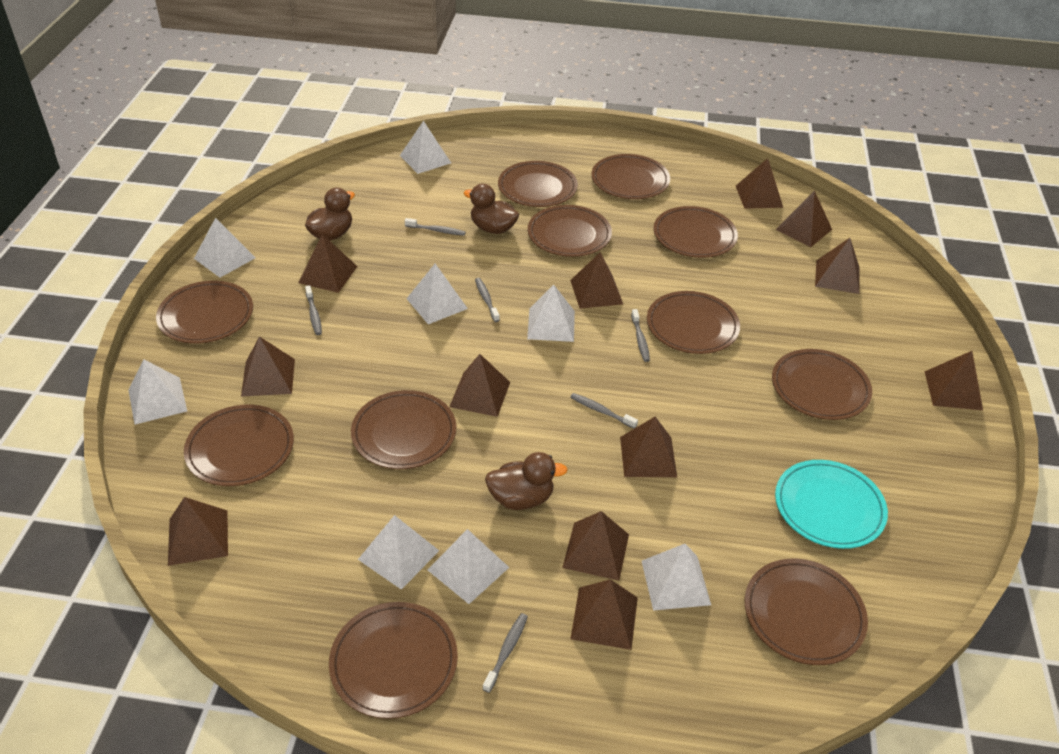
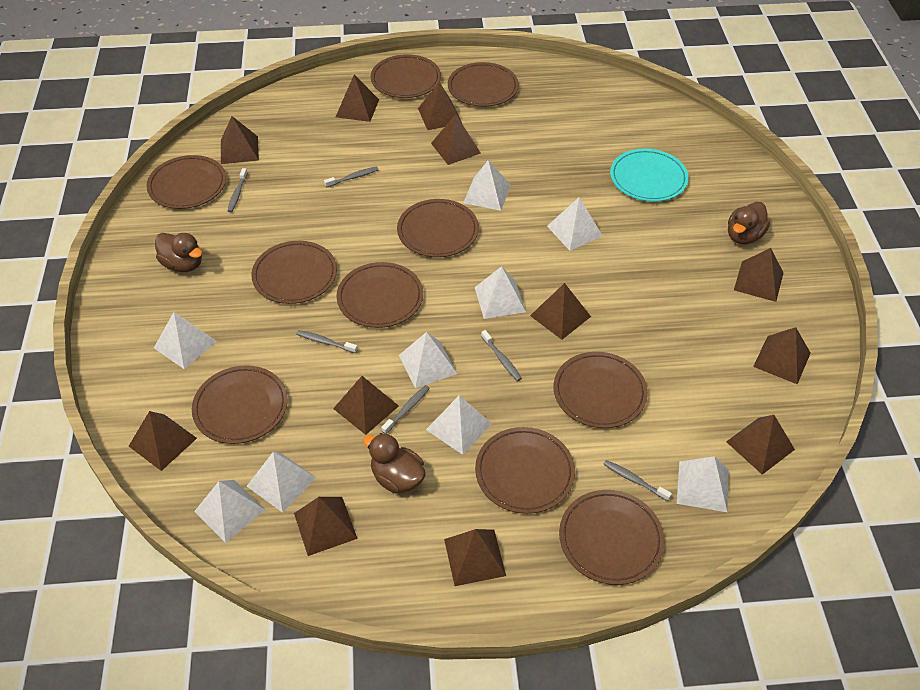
brown plate: [156,281,253,344] [184,405,294,486] [329,602,458,719] [351,390,456,469] [498,161,578,207] [528,205,612,257] [591,154,670,199] [647,291,740,354] [653,206,738,258] [745,559,868,665] [772,349,872,420] = 11 -> [146,155,226,209] [192,365,288,444] [251,241,337,304] [337,262,423,328] [371,54,441,98] [397,199,479,257] [448,62,519,107] [475,427,575,514] [554,352,648,428] [559,490,665,585] = 10
white pyramid: [128,359,187,425] [194,218,256,277] [358,515,439,590] [400,121,451,174] [406,264,468,324] [428,529,509,604] [527,285,575,342] [642,544,711,611] = 8 -> [154,312,217,369] [194,480,265,543] [247,452,316,513] [399,332,457,388] [426,395,492,455] [463,160,511,211] [475,266,526,319] [547,197,603,251] [677,456,729,512] = 9

